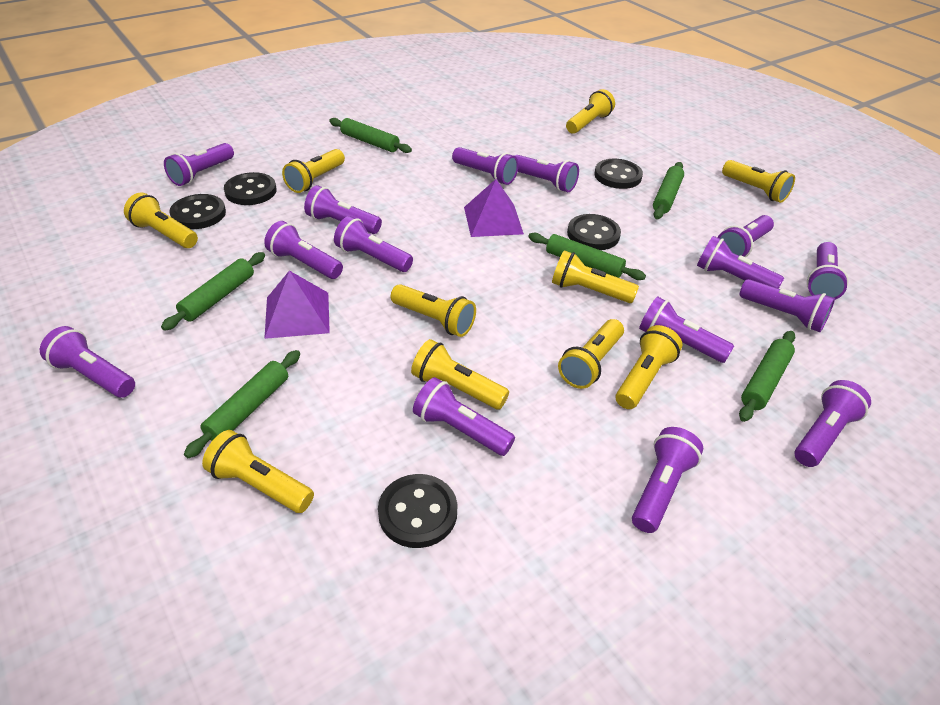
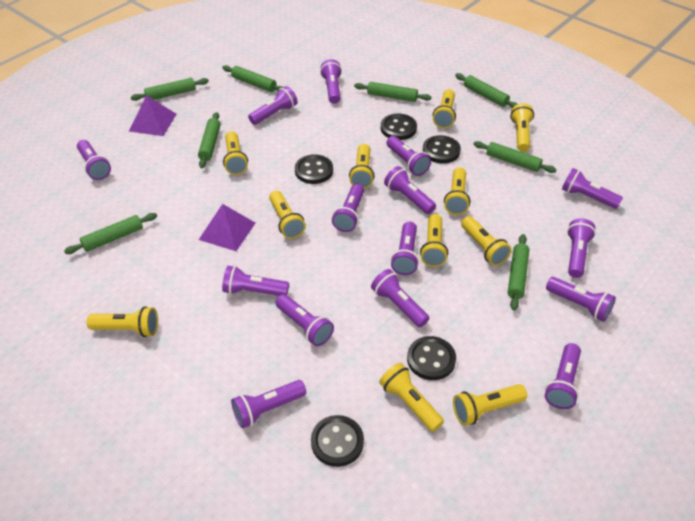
green rolling pin: [161,252,265,331] [184,350,300,458] [329,118,412,153] [528,233,646,280] [653,162,684,219] [739,331,795,422] = 6 -> [64,213,157,254] [131,78,209,101] [198,112,220,168] [222,65,283,92] [354,82,432,102] [455,73,517,108] [473,141,557,173] [508,234,529,310] = 8
yellow flashlight: [124,192,198,248] [202,430,314,513] [282,149,345,193] [391,284,476,337] [411,339,509,409] [552,250,639,303] [558,319,624,389] [566,89,615,134] [616,325,682,409] [722,160,795,203] = 10 -> [87,306,158,337] [223,131,248,175] [269,191,306,239] [349,144,374,189] [379,363,444,432] [420,214,448,267] [433,89,456,128] [444,167,470,215] [453,384,527,426] [461,216,511,266] [510,103,534,152] = 11

